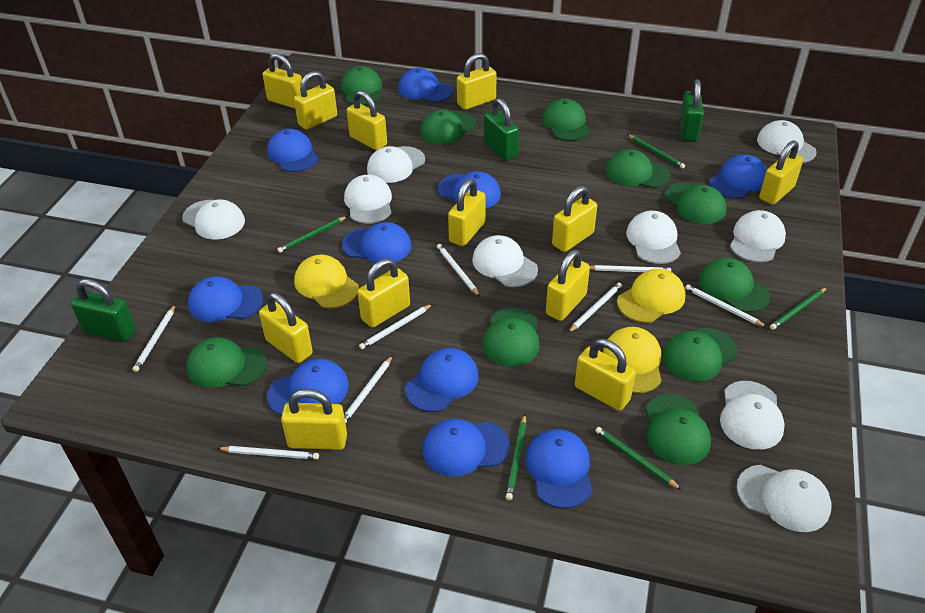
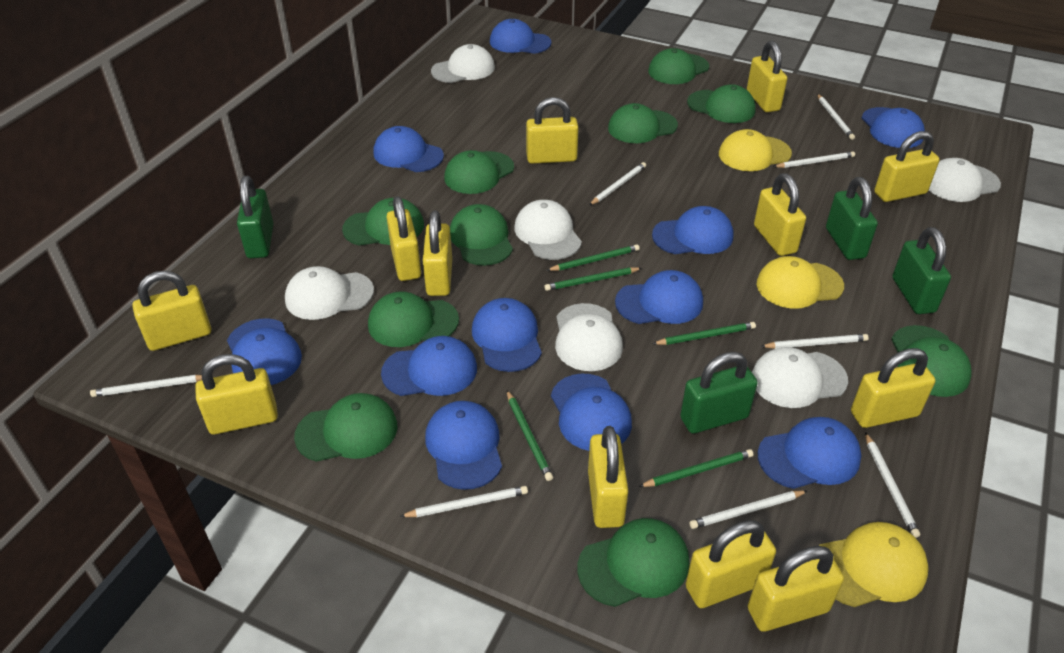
blue cap: [188,276,263,322] [267,129,319,172] [267,359,349,416] [342,222,411,263] [398,68,453,103] [405,348,479,412] [423,419,510,476] [437,171,501,209] [526,429,593,509] [709,155,767,199] = 10 -> [227,318,302,385] [374,126,444,172] [381,336,477,396] [425,401,502,490] [472,298,542,372] [490,19,552,54] [551,373,632,451] [615,270,703,324] [652,206,734,254] [758,417,862,489] [862,107,925,148] = 11
green padlock: [71,279,136,342] [484,98,519,161] [679,79,704,141] = 3 -> [237,176,274,258] [680,352,758,434] [826,177,878,260] [892,227,951,314] = 4
white cap: [182,200,245,240] [344,175,392,224] [367,146,425,183] [472,235,538,287] [626,211,681,264] [720,381,785,450] [730,210,786,262] [736,465,832,532] [757,120,817,163] = 9 -> [285,266,374,320] [431,44,495,83] [514,200,582,260] [555,303,623,371] [752,347,848,408] [929,158,1001,202] = 6

